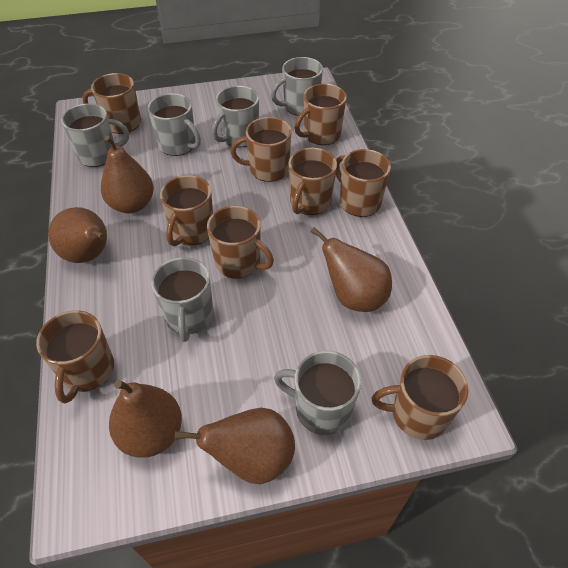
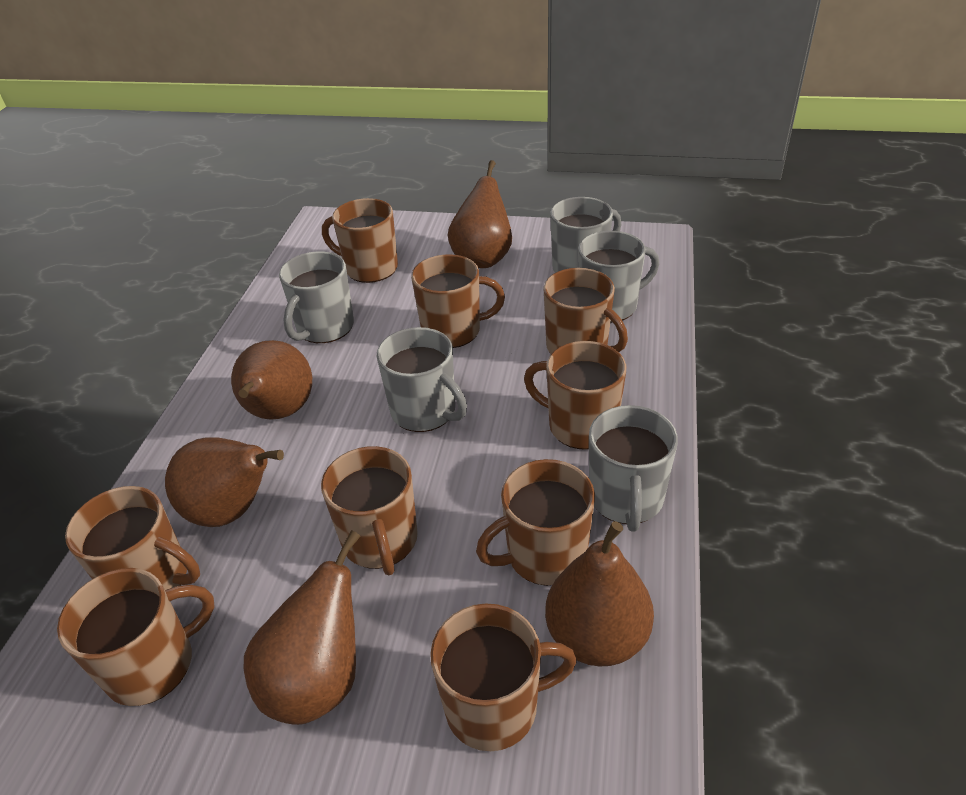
grey mug: [61,103,129,167] [148,93,201,156] [151,257,214,342] [212,86,259,148] [271,57,323,116] [274,351,361,435] = 6 -> [279,251,354,343] [377,327,467,432] [550,197,621,273] [578,231,659,323] [589,405,678,532] = 5

